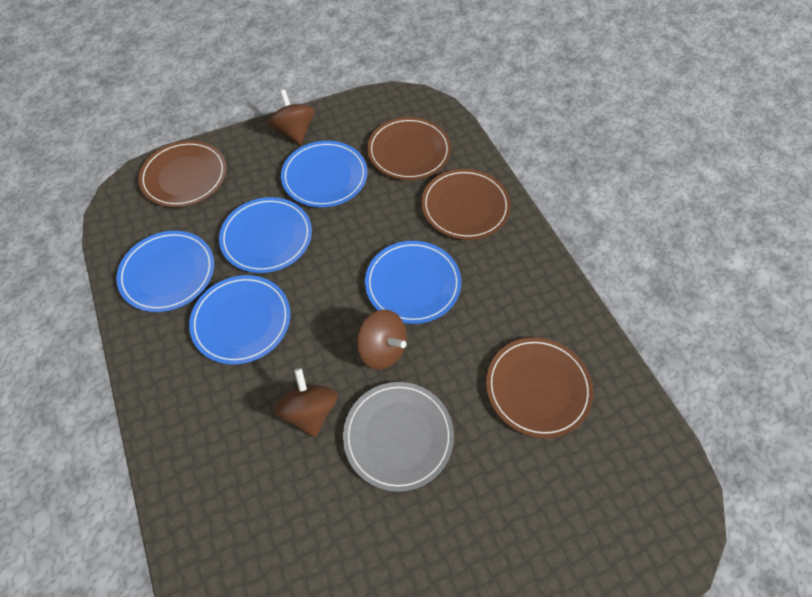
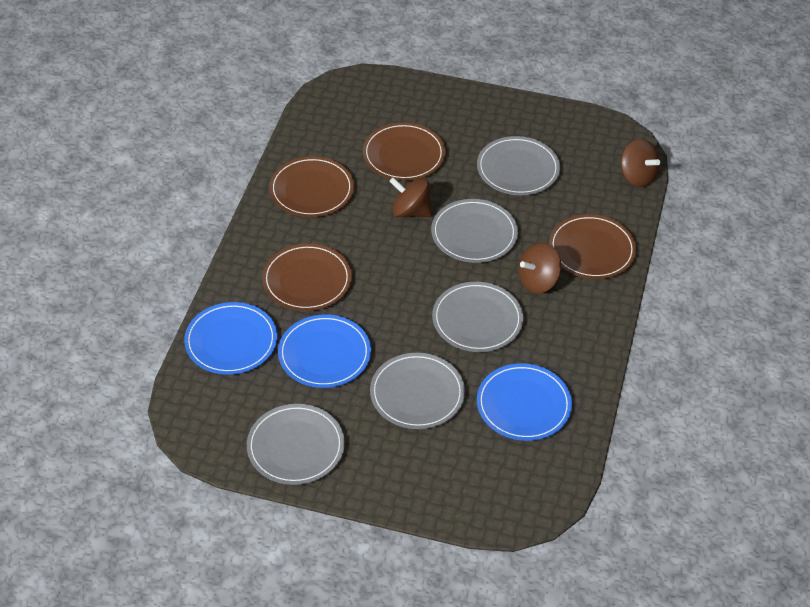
blue plate: [116,231,214,312] [189,275,291,365] [219,197,312,273] [281,141,367,208] [365,241,461,324] = 5 -> [184,302,277,375] [278,314,371,388] [477,363,572,441] = 3
grey plate: [343,382,454,492] = 1 -> [247,404,345,485] [370,353,465,429] [431,199,518,263] [432,282,523,352] [477,136,560,195] = 5

